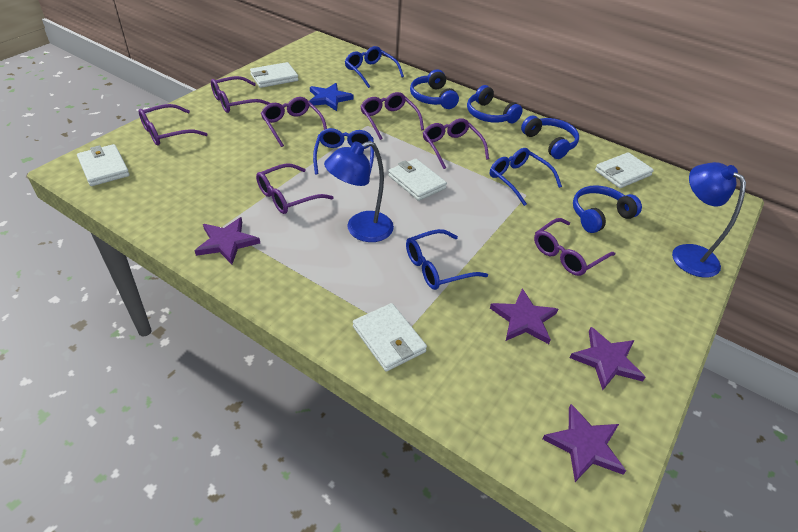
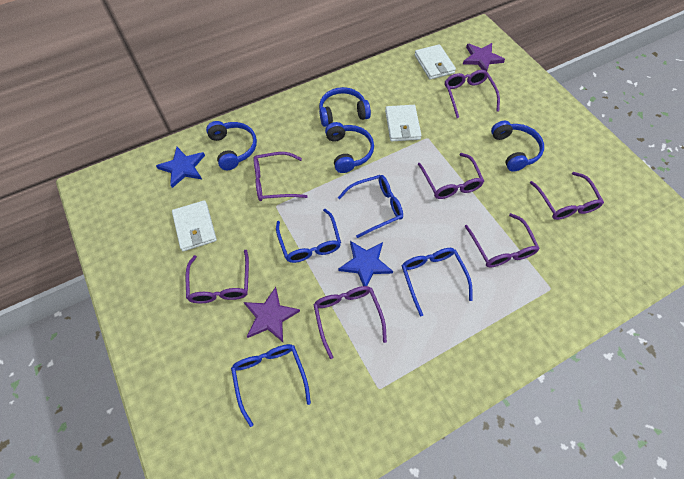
blue lamp: [324,141,394,242] [672,162,746,278] = 2 -> none = 0
blue star: [309,83,354,111] = 1 -> [156,147,205,188] [338,241,393,286] = 2
purple star: [195,217,260,264] [490,288,558,344] [543,404,626,482] [570,327,645,390] = 4 -> [244,287,300,342] [463,43,505,71] = 2
white wallet: [77,144,130,186] [250,62,298,88] [353,303,427,372] [388,159,447,201] [595,152,654,188] = 5 -> [172,200,217,251] [385,105,422,141] [414,44,456,80] = 3

